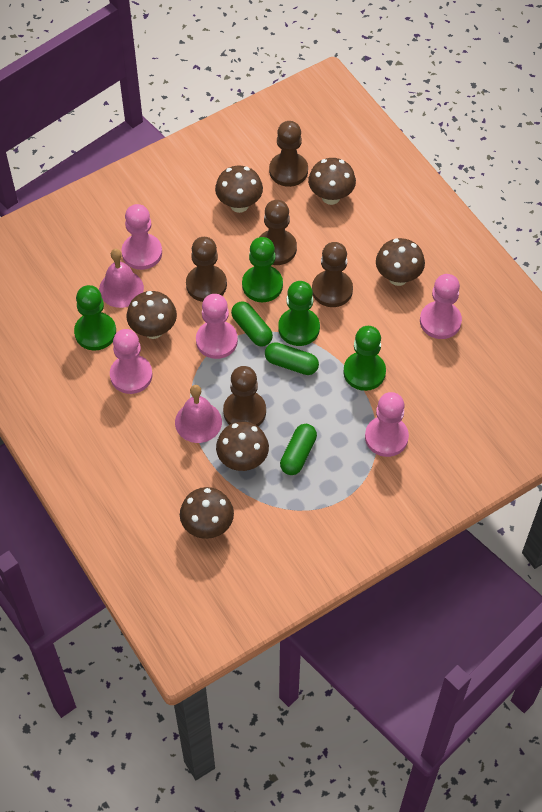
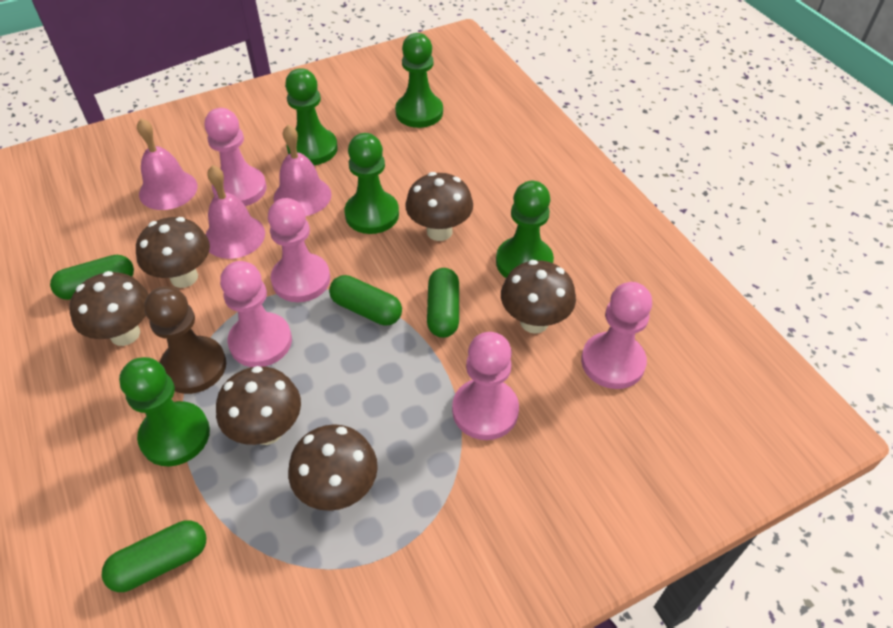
brown pawn: [186,237,227,302] [223,366,266,426] [260,200,297,265] [269,121,308,187] [312,242,353,307] = 5 -> [145,286,226,394] = 1
green capsule: [231,302,273,346] [265,342,319,375] [280,424,317,475] = 3 -> [50,255,134,300] [102,520,207,592] [329,275,402,326] [427,268,459,338] = 4
green pawn: [74,285,116,351] [242,237,283,302] [278,281,320,346] [343,326,386,391] = 4 -> [119,357,210,466] [285,68,338,165] [345,133,399,234] [395,33,443,128] [496,181,554,278] = 5
pink bell: [99,249,144,308] [175,385,222,443] = 2 -> [137,118,198,210] [205,165,265,259] [273,125,331,216] = 3

